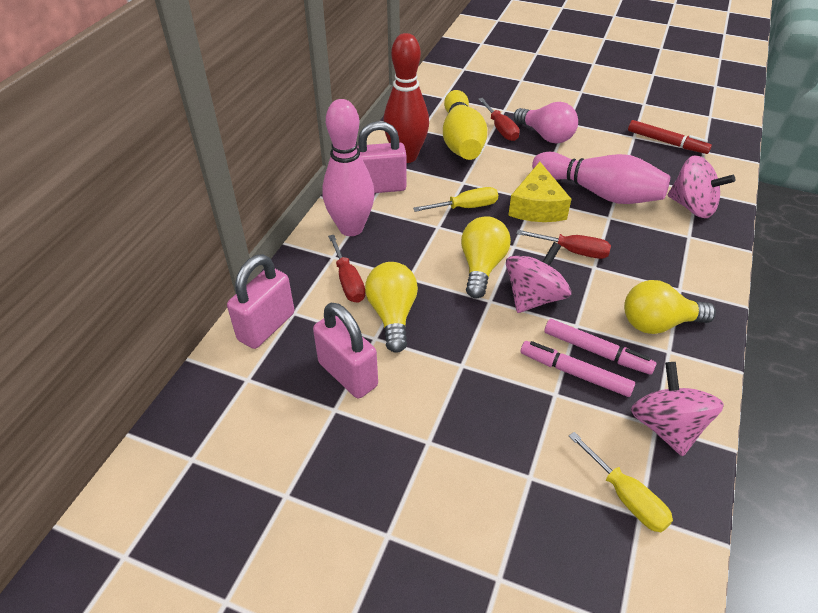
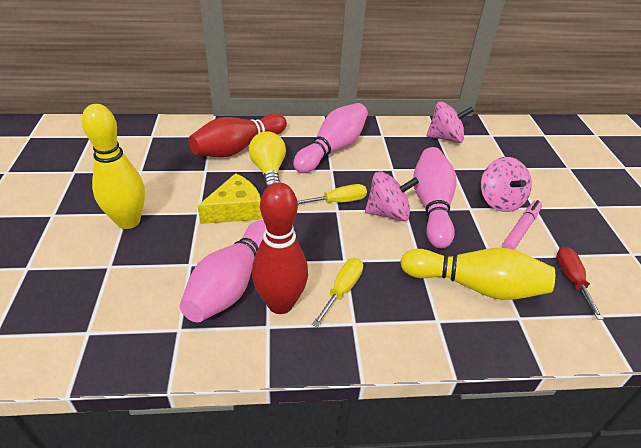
pink bowling pin: [322,99,374,236] [532,152,670,204] = 2 -> [180,220,266,322] [293,103,368,173] [413,147,456,249] = 3
pink light bulb: [513,102,578,144] = 1 -> none = 0
pink marker: [521,341,635,397] [544,319,656,375] = 2 -> [502,200,542,250] = 1
pink padlock: [227,254,294,349] [313,303,378,399] [357,121,407,193] = 3 -> none = 0
red bowling pin: [383,33,429,163] = 1 -> [189,113,287,157] [252,182,308,314] = 2
red marker: [628,120,712,154] = 1 -> none = 0
red screwdriver: [328,235,365,303] [478,98,520,141] [516,230,611,259] = 3 -> [556,246,604,320] = 1
yellow bowling pin: [443,90,487,160] = 1 -> [82,104,145,229] [400,248,555,300] = 2
yellow light bulb: [365,262,418,353] [461,216,511,299] [624,280,716,334] = 3 -> [249,131,286,188] = 1

